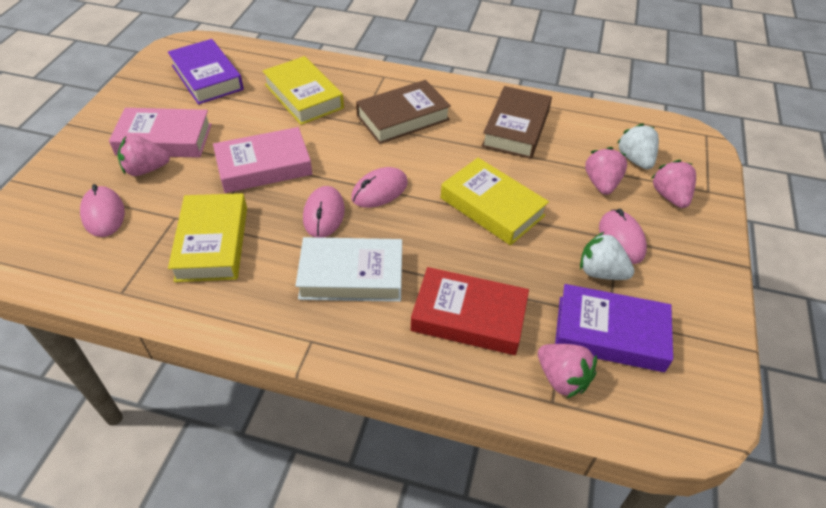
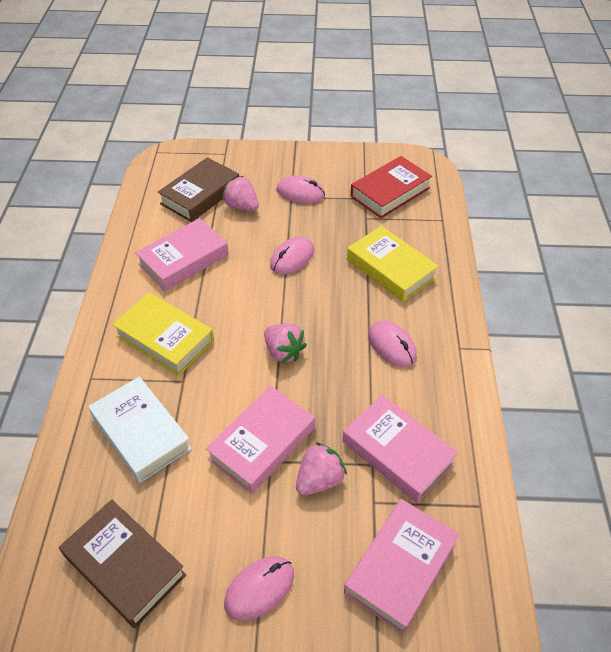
pink book: [109,108,212,158] [213,127,312,193] = 2 -> [135,218,229,291] [205,386,315,494] [343,395,458,503] [344,499,459,634] = 4
pink strawberry: [118,135,170,176] [538,344,597,399] [585,147,627,195] [651,160,696,208] = 4 -> [222,176,259,211] [264,323,307,363] [296,442,347,495] = 3
purple book: [168,39,244,104] [555,284,673,372] = 2 -> none = 0
white strawberry: [580,232,634,280] [617,124,659,169] = 2 -> none = 0
yellow book: [168,193,247,282] [263,56,344,125] [441,158,549,245] = 3 -> [112,293,214,376] [347,226,439,302] = 2

